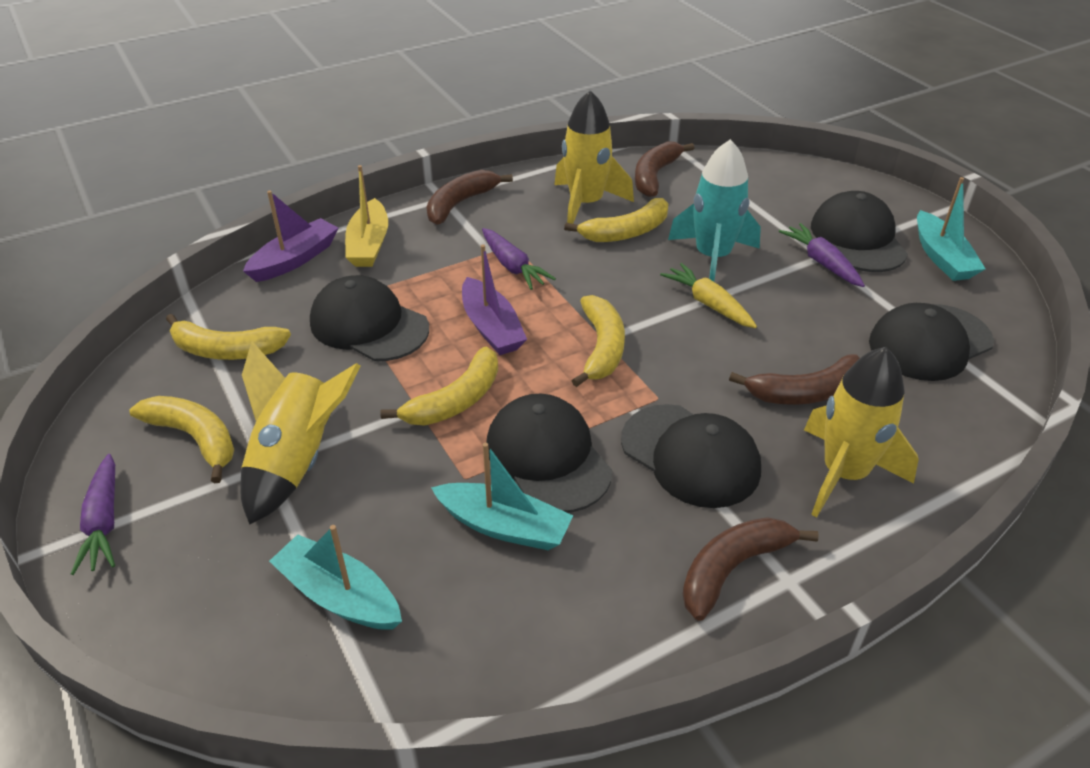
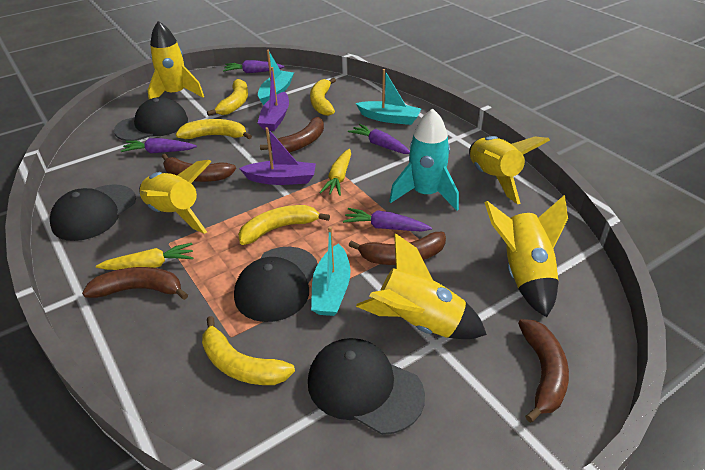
black cap: [310,275,429,361] [486,394,612,513] [621,404,761,508] [811,191,908,272] [869,303,994,381] = 5 -> [50,184,136,241] [114,97,188,141] [234,247,318,322] [308,338,425,435] = 4
brown banana: [427,170,513,225] [635,141,694,197] [683,517,819,621] [729,354,860,405] = 4 -> [82,267,188,300] [162,154,236,182] [260,117,324,153] [349,232,446,265] [518,319,569,423] = 5
purple carrot: [71,454,115,575] [482,228,556,290] [779,223,865,287] = 3 -> [121,138,197,153] [223,60,284,73] [343,208,432,231] [348,124,410,154] = 4
yellow boat: [345,165,388,267] = 1 -> none = 0
yellow carrot: [660,263,757,328] = 1 -> [96,243,193,270] [319,149,351,196] = 2
yellow rocket: [240,341,361,525] [554,90,634,224] [804,347,919,517] = 3 -> [139,160,212,234] [148,21,204,99] [356,233,487,339] [469,136,550,204] [484,195,568,317] = 5

